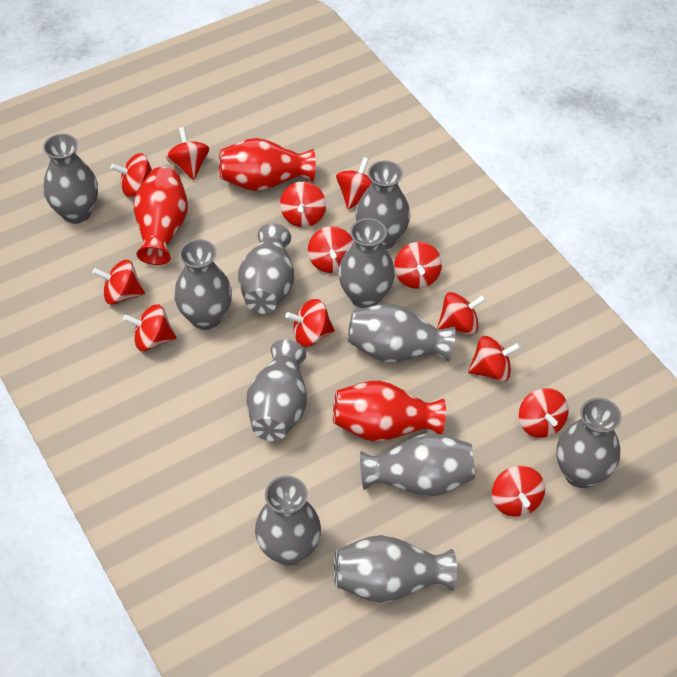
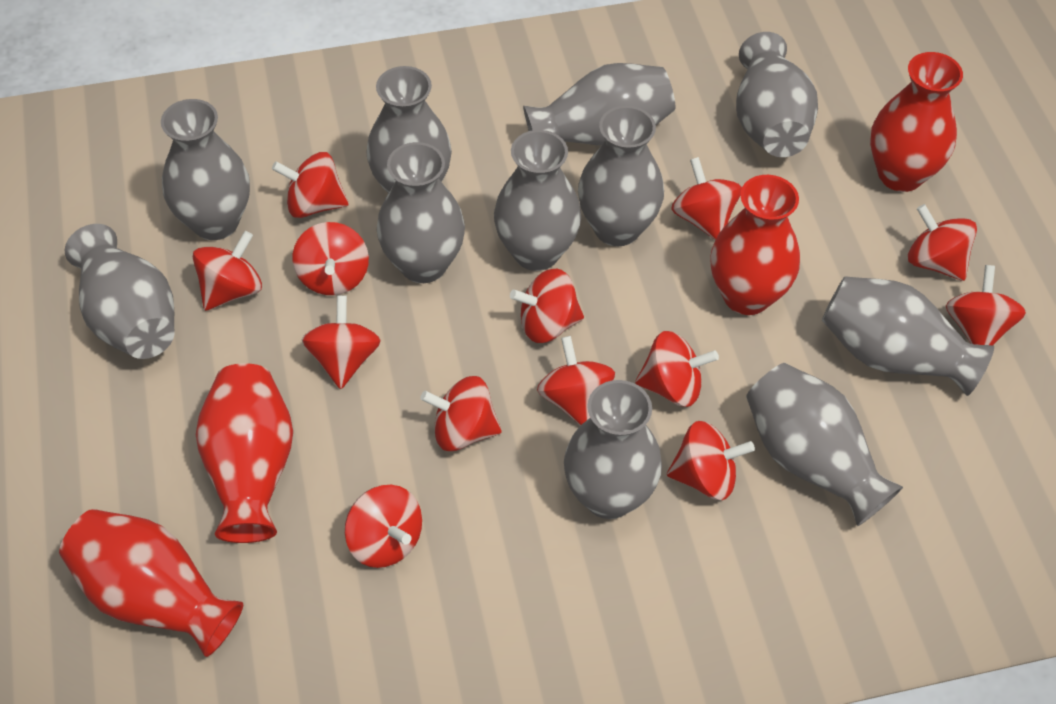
red vase: [134,167,188,265] [219,138,316,191] [333,381,446,442] = 3 -> [59,509,243,657] [196,363,293,543] [710,175,800,315] [870,52,963,192] = 4

